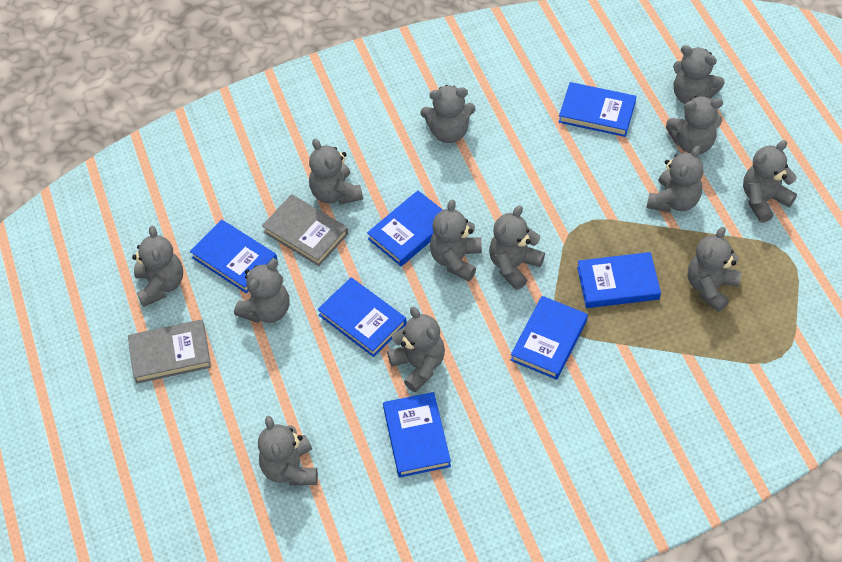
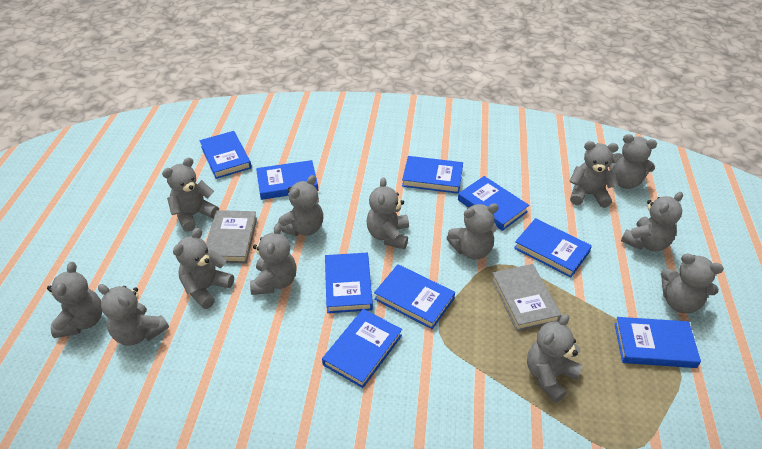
blue book: [190,219,277,293] [318,277,407,357] [367,190,443,266] [383,392,451,478] [511,296,588,380] [559,82,636,137] [577,252,661,308] = 7 -> [199,131,252,179] [256,160,319,200] [322,309,402,388] [325,253,373,313] [374,264,455,329] [402,156,463,194] [458,176,529,231] [514,218,592,278] [614,317,701,368] = 9

